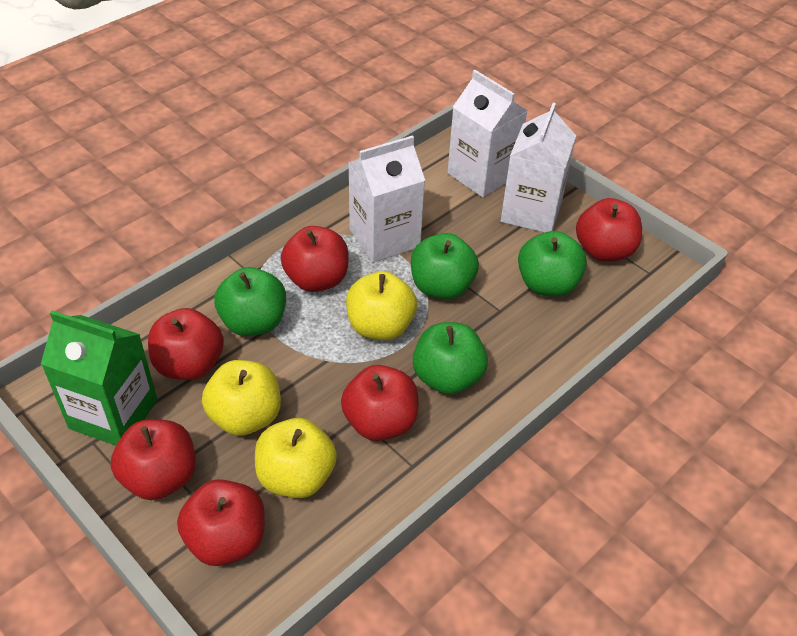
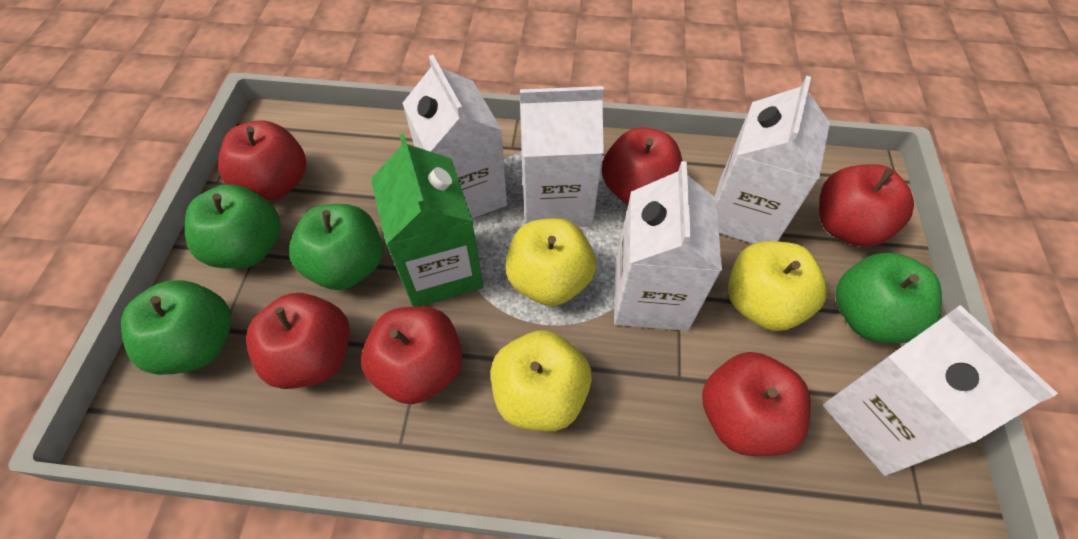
white carton: [348,135,425,263] [448,70,528,197] [501,103,576,233] = 3 -> [402,55,507,218] [520,86,604,227] [614,161,722,331] [715,76,830,244] [823,305,1058,476] = 5

